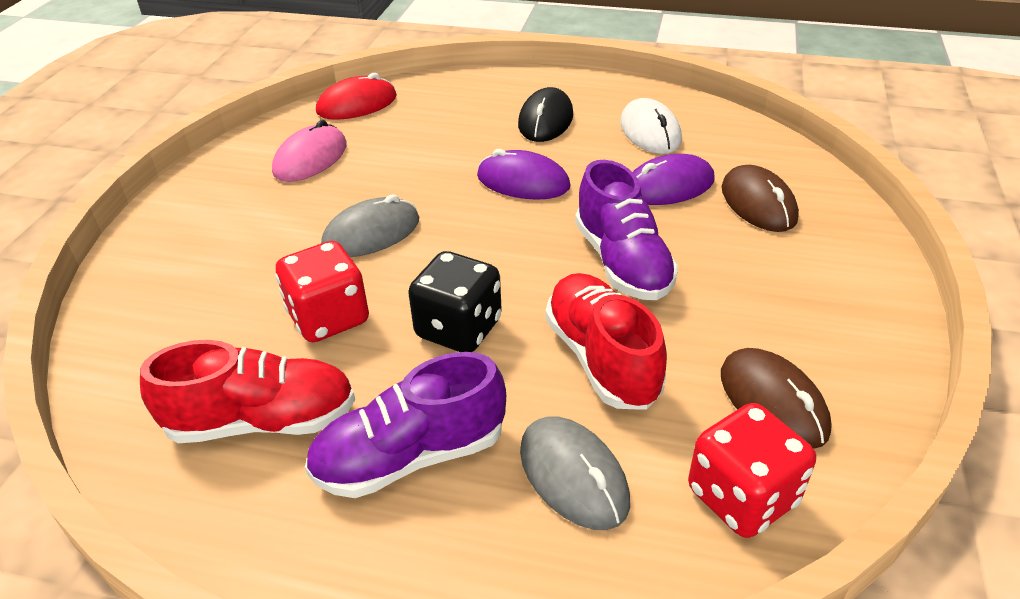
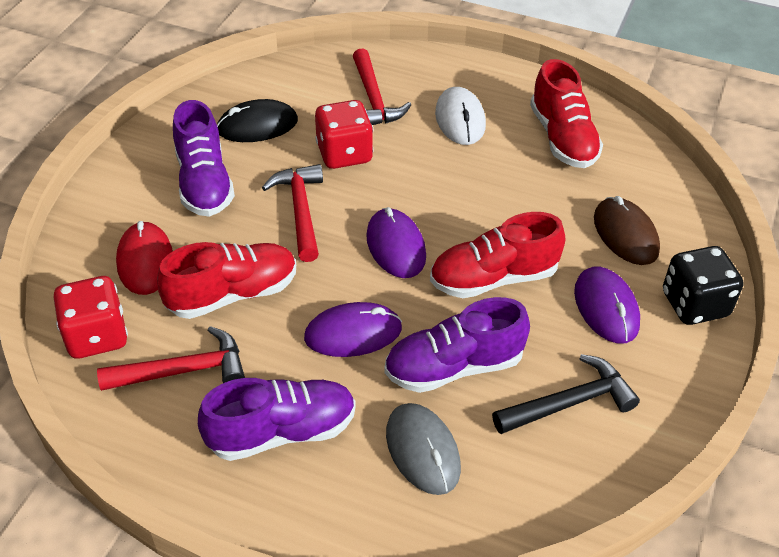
black hammer: none = 0 -> [492,354,640,434] = 1
brown mouse: [721,348,832,449] [722,165,799,232] = 2 -> [594,196,660,265] = 1
grey mouse: [321,194,419,257] [520,416,630,530] = 2 -> [386,403,461,495] = 1
pink mouse: [272,120,347,182] = 1 -> none = 0
purple mouse: [477,149,571,200] [633,154,715,205] = 2 -> [304,302,402,357] [366,207,426,278] [574,267,640,343] = 3
purple shoe: [305,352,506,498] [575,160,678,300] = 2 -> [173,100,235,217] [198,378,356,461] [384,297,530,393] = 3
red hammer: none = 0 -> [97,326,245,391] [262,164,323,262] [353,48,411,125] = 3
red shoe: [140,340,355,443] [545,273,667,410] = 2 -> [157,242,296,319] [430,212,565,298] [530,59,603,168] = 3

